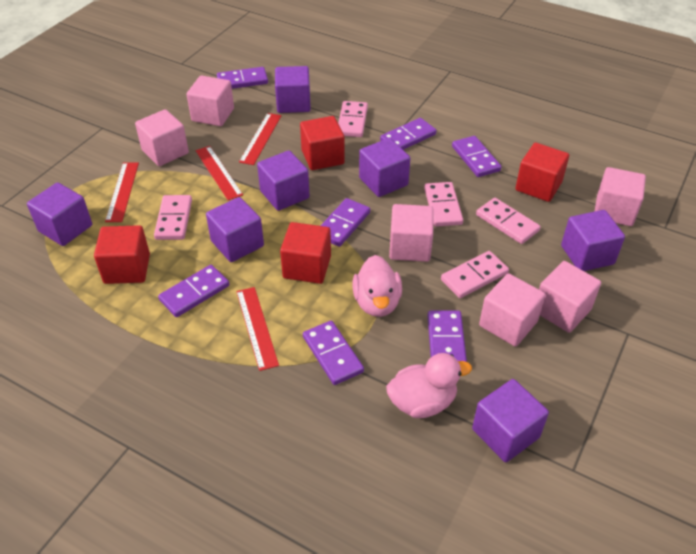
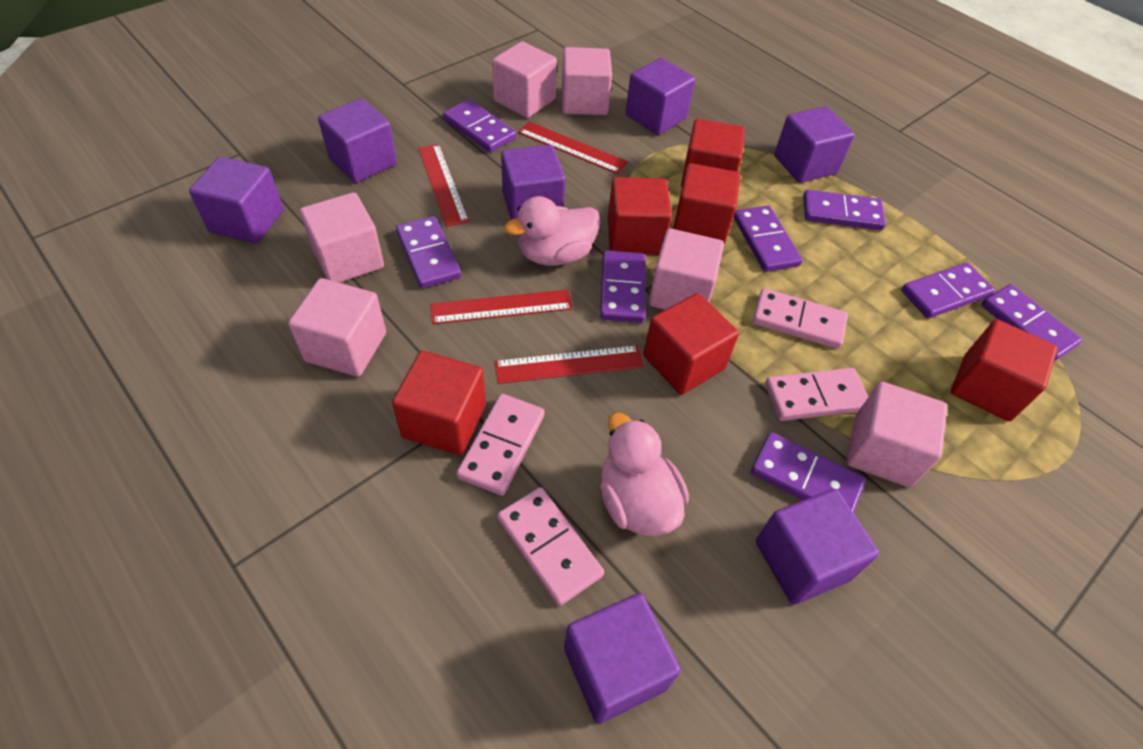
pink domino: [154,195,192,240] [338,101,368,137] [424,182,463,227] [441,251,509,298] [476,198,540,244] = 5 -> [456,394,545,496] [497,487,604,606] [753,288,848,349] [765,368,868,421] = 4
purple domino: [158,265,229,317] [217,67,268,89] [303,321,364,385] [321,198,370,247] [380,118,436,150] [427,310,467,362] [452,136,501,177] = 7 -> [396,216,461,288] [443,99,516,152] [600,250,645,323] [733,206,803,272] [751,432,866,513] [803,189,886,230] [901,263,995,318] [981,284,1082,361] = 8
red cube: [94,225,150,284] [280,222,331,284] [300,116,345,170] [515,143,569,202] = 4 -> [392,351,486,455] [608,177,672,255] [643,293,739,395] [673,163,741,244] [681,119,745,187] [951,319,1058,421] = 6

